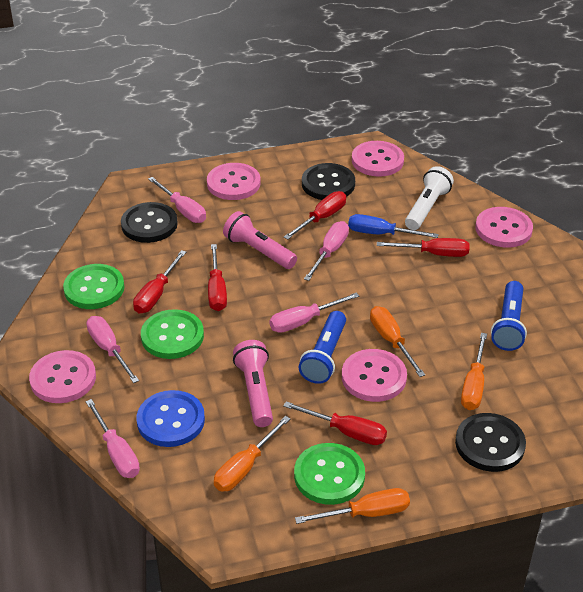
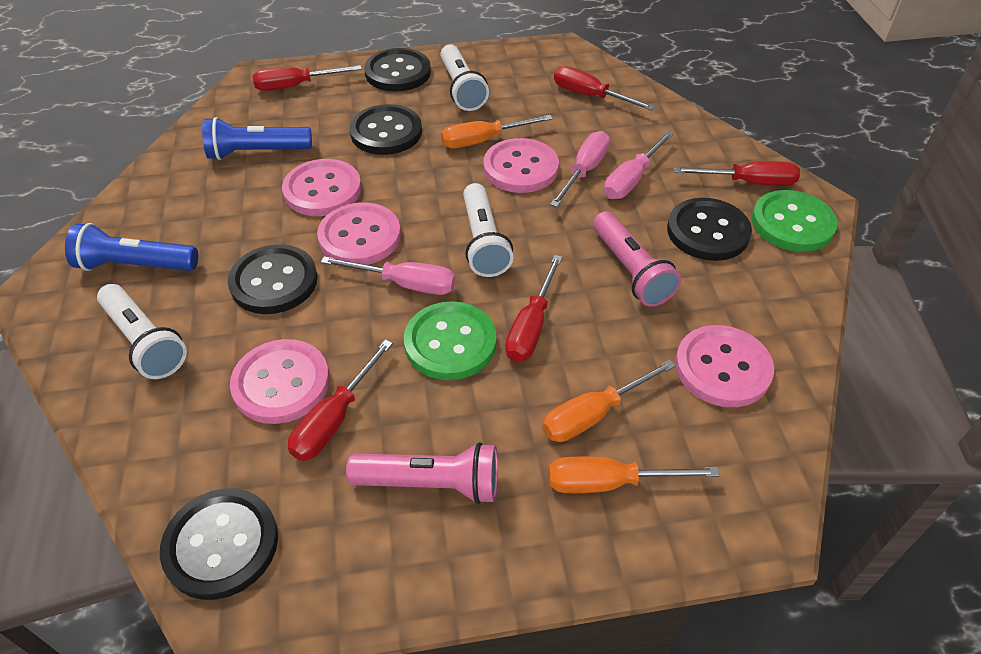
black button: [121,202,178,243] [302,163,355,200] [455,413,526,472] = 3 -> [160,488,278,600] [228,244,318,314] [349,104,422,155] [364,48,431,92] [667,198,752,261] = 5
blue button: [136,390,205,447] = 1 -> none = 0
blue screwdriver: [348,214,439,238] = 1 -> none = 0
green button: [63,264,124,309] [141,309,204,359] [294,443,365,505] = 3 -> [404,301,497,380] [752,190,837,252] = 2
orange screwdriver: [214,416,290,492] [295,488,410,524] [370,306,425,377] [461,333,487,410] = 4 -> [441,115,553,148] [542,360,676,442] [548,457,720,493] = 3
pink screwdriver: [86,316,139,383] [86,399,140,478] [148,177,206,223] [270,293,359,333] [304,221,349,281] = 5 -> [321,256,455,295] [550,131,610,207] [604,131,674,199] = 3
white flashlight: [405,166,454,230] = 1 -> [97,284,187,379] [440,44,489,111] [463,183,514,277] = 3

